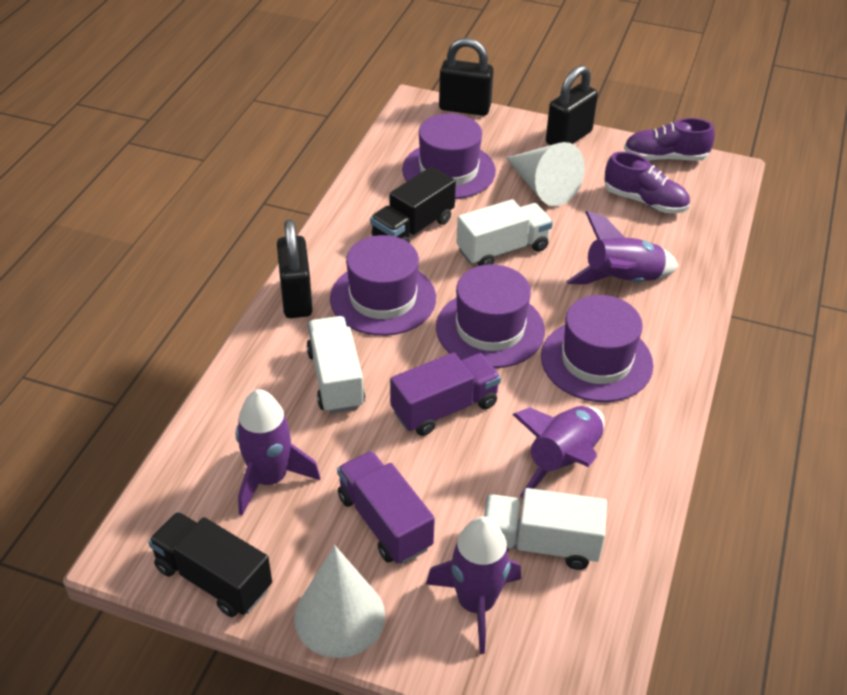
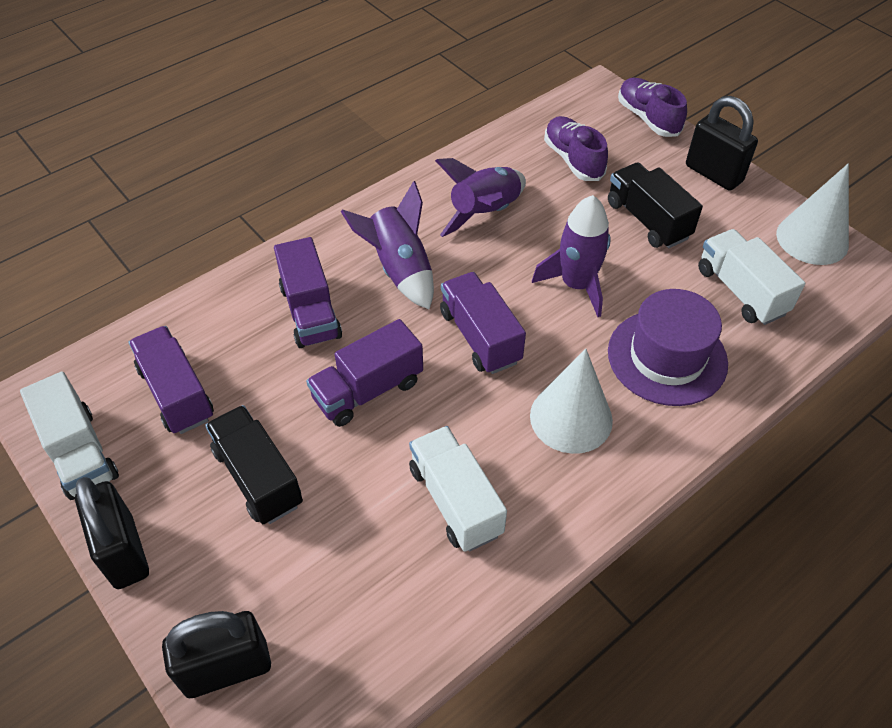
purple hat: [330,235,436,336] [402,114,496,199] [436,264,545,368] [541,295,654,402] = 4 -> [608,289,728,406] = 1
purple rocket: [236,389,320,515] [426,516,521,654] [512,406,605,498] [566,211,679,284] = 4 -> [341,181,434,309] [435,158,526,237] [532,195,611,317] = 3
purple truck: [337,451,435,564] [390,352,501,436] = 2 -> [129,326,214,434] [274,237,342,348] [306,319,423,427] [440,272,526,374] = 4

